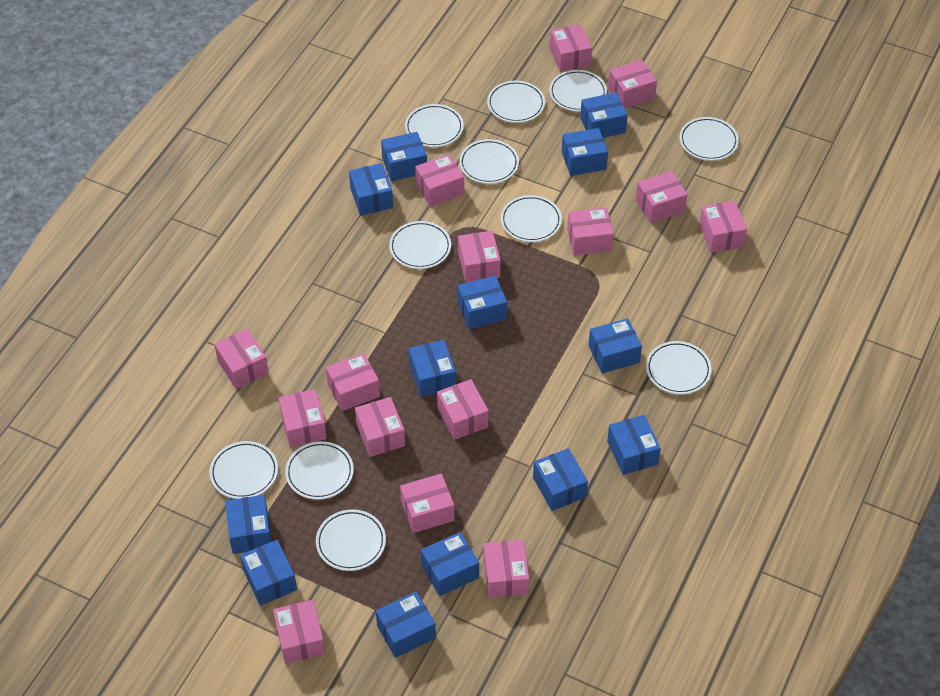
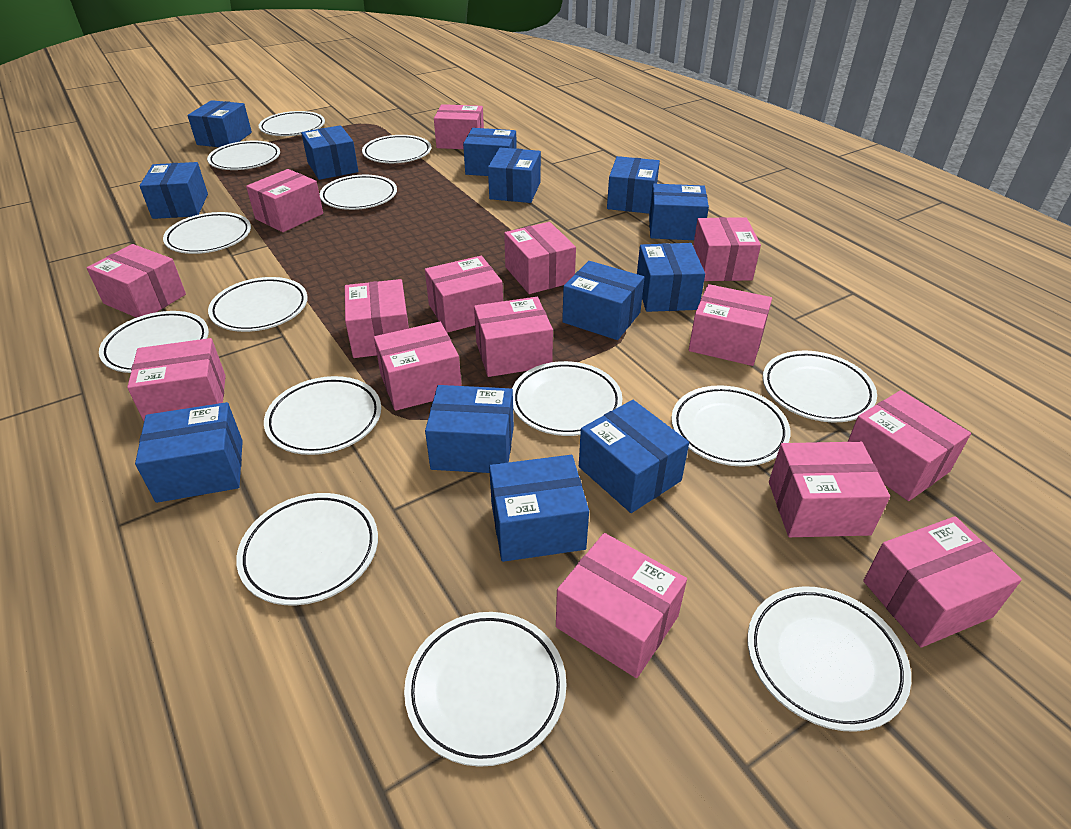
white plate: [210,441,278,499] [285,441,354,500] [316,509,386,571] [389,221,451,269] [405,104,464,147] [459,139,519,184] [487,81,545,123] [501,195,562,242] [549,70,607,112] [646,341,712,394] [679,117,739,161] = 11 -> [99,311,209,373] [163,212,251,254] [207,141,280,170] [208,277,308,332] [236,493,378,605] [259,111,325,136] [264,376,381,455] [320,175,397,210] [362,135,431,163] [404,612,567,767] [512,361,622,436] [671,385,790,467] [747,586,911,732] [763,351,877,422] = 14

